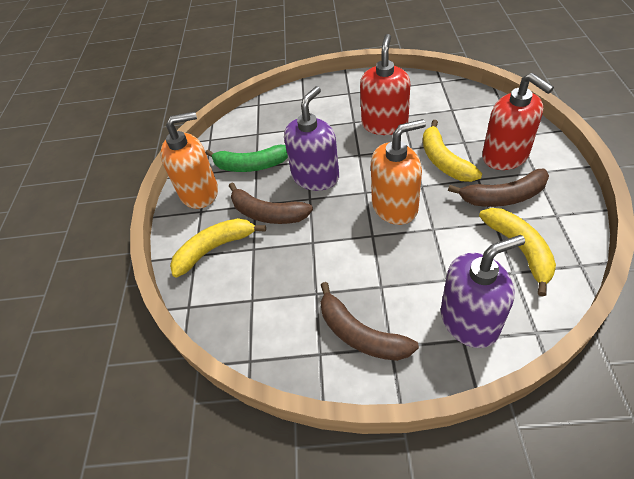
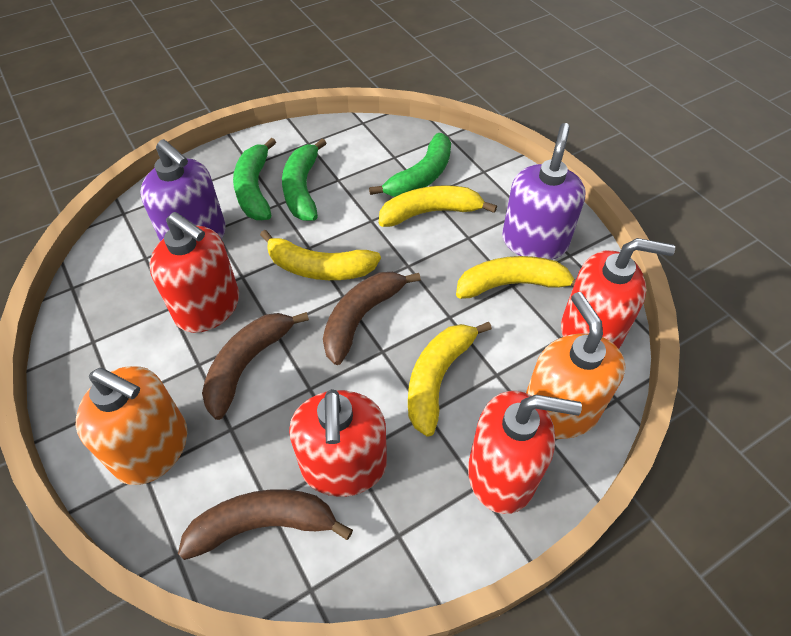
green banana: [205,145,288,172] = 1 -> [233,138,276,220] [282,138,326,221] [369,133,451,197] = 3
red soap dispenser: [360,34,410,135] [482,73,554,170] = 2 -> [149,212,239,333] [289,389,387,497] [468,391,582,514] [561,238,675,349] = 4
yellow banana: [170,218,266,277] [423,120,482,182] [479,208,556,296] = 3 -> [260,230,381,280] [379,185,497,227] [408,322,492,437] [456,256,576,299] = 4

